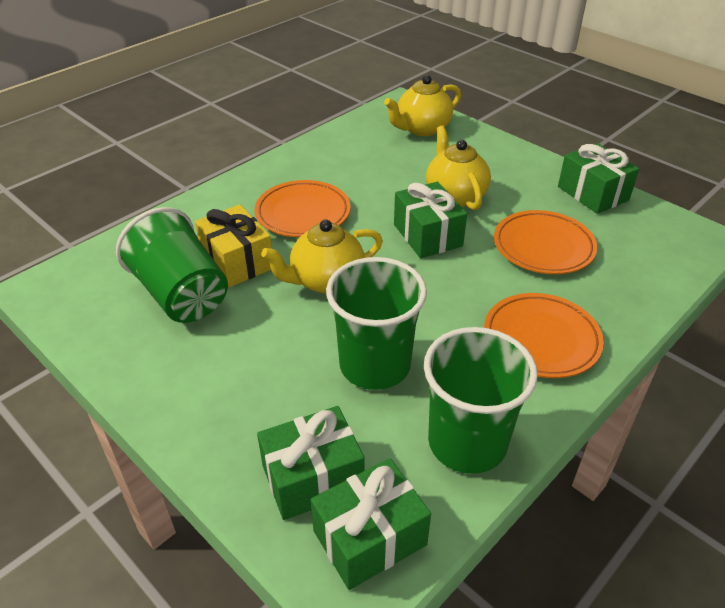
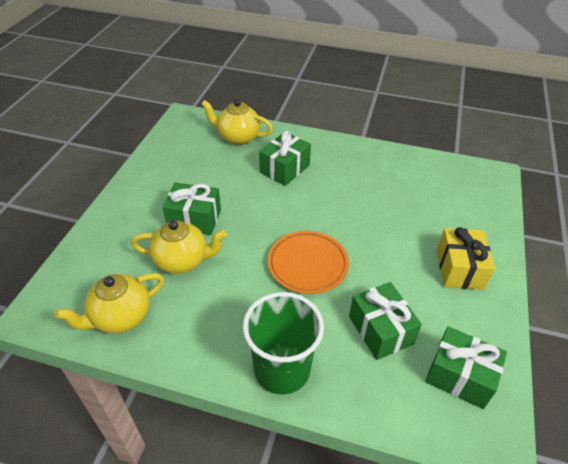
green cup: [116,207,228,323] [326,257,427,390] [424,327,538,474] = 3 -> [243,292,324,395] = 1
orange plate: [255,180,351,237] [484,293,604,378] [494,210,597,274] = 3 -> [268,231,349,294] = 1

